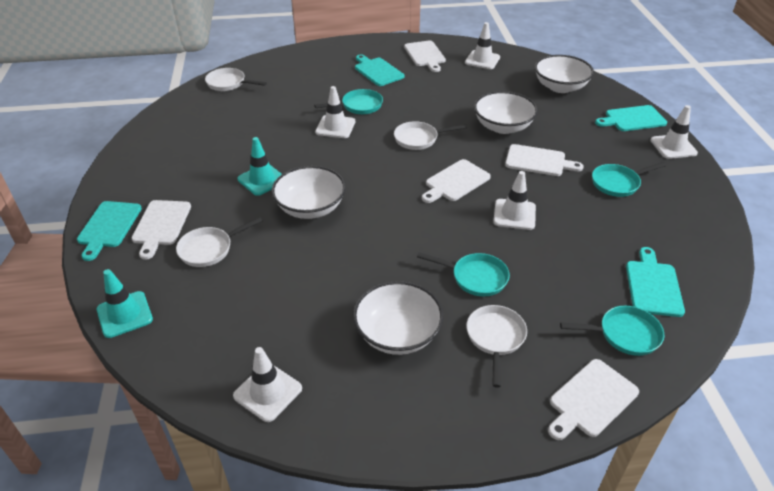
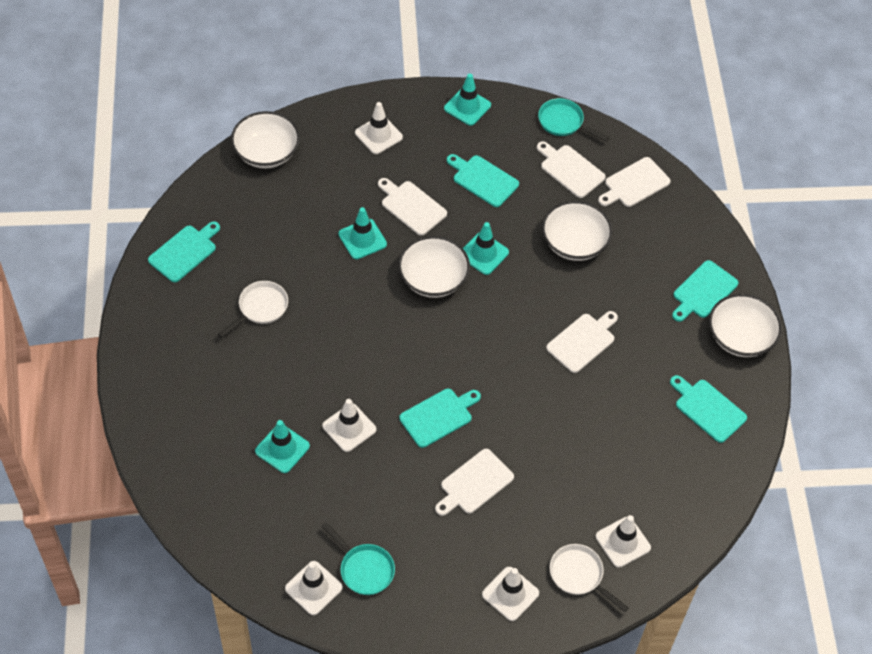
turquoise cutting board: [77,201,142,261] [355,54,404,86] [595,105,667,131] [626,247,685,317] = 4 -> [148,221,220,282] [399,388,481,448] [447,154,519,207] [670,375,747,443] [672,260,738,322] = 5
turquoise pan: [314,89,383,114] [417,252,510,297] [560,306,664,356] [592,162,667,197] = 4 -> [322,522,395,595] [538,98,609,141] = 2
turquoise traffic cone: [97,269,153,338] [237,137,282,196] = 2 -> [255,420,310,473] [338,207,387,259] [444,74,491,126] [463,222,509,275] = 4
white pan: [176,217,262,267] [205,68,267,91] [394,121,467,150] [466,305,527,388] = 4 -> [218,281,288,338] [550,544,629,612] = 2

